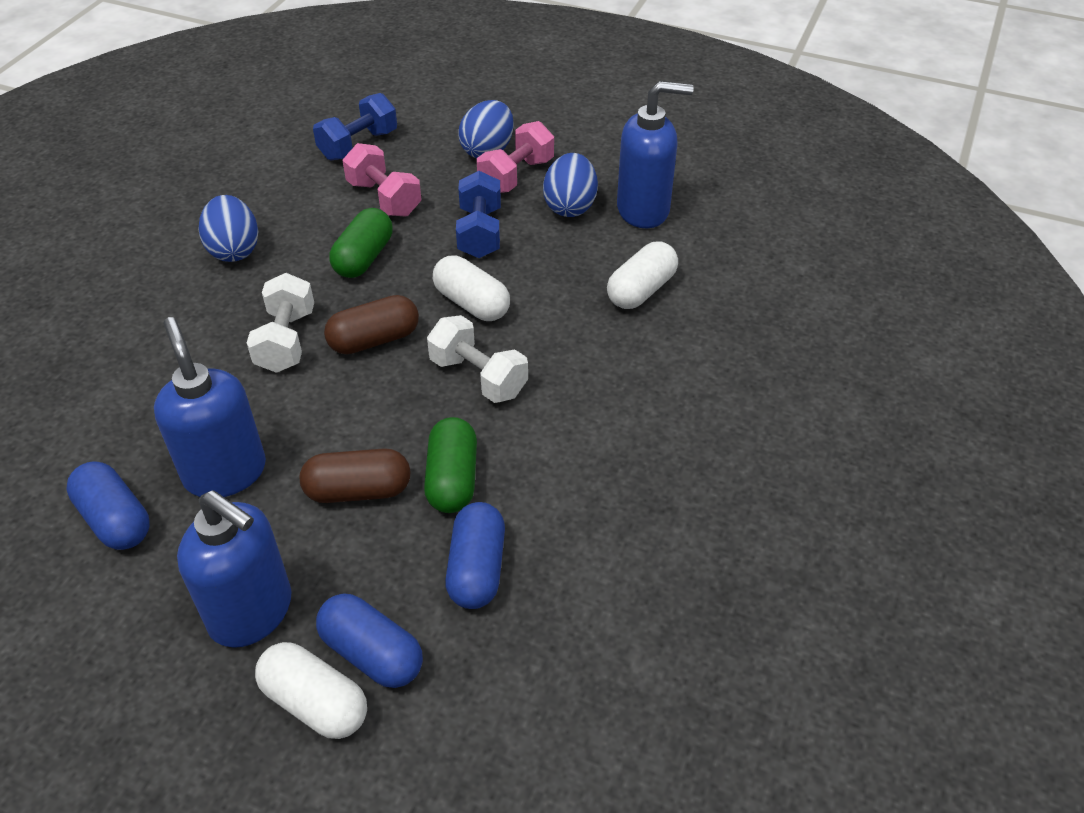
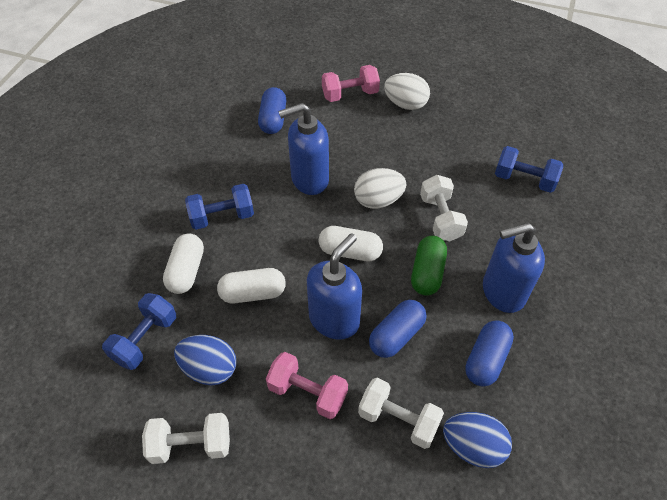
blue dumbbell: [313,93,397,161] [456,171,501,258] = 2 -> [102,293,176,370] [185,184,254,230] [495,146,563,193] = 3
blue egg: [199,195,258,262] [459,100,514,158] [543,153,598,217] = 3 -> [174,335,236,386] [443,412,512,468] = 2
brown capsule: [300,448,411,503] [324,295,419,354] = 2 -> none = 0
green capsule: [329,208,393,278] [424,417,477,513] = 2 -> [411,235,447,296] = 1
white dumbbell: [247,273,314,373] [427,315,528,403] = 2 -> [142,413,230,464] [358,378,444,449] [420,175,468,241] = 3
white egg: none = 0 -> [354,168,406,209] [384,73,430,110] = 2

